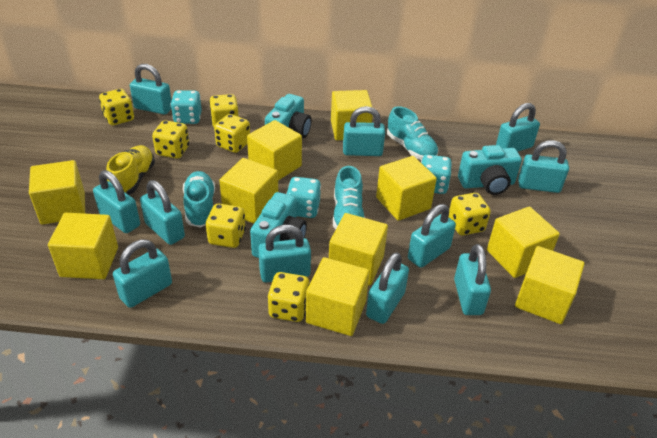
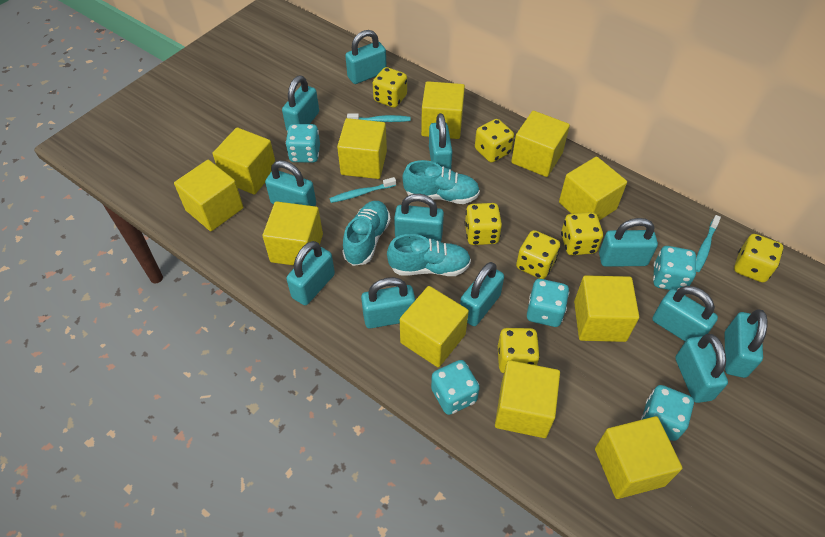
turquoise camera: [250,192,307,258] [265,94,312,138] [458,145,522,195] = 3 -> none = 0
turquoise dice: [171,90,202,124] [286,177,321,218] [421,155,452,194] = 3 -> [285,124,320,163] [431,360,480,415] [527,279,569,327] [641,385,694,441] [653,246,696,290] = 5
turquoise padlock: [93,170,140,233] [113,240,172,308] [130,64,172,115] [140,180,185,245] [258,225,311,282] [343,106,385,156] [366,252,409,324] [408,204,456,268] [454,244,491,315] [496,103,540,152] [518,140,569,193] = 11 -> [265,160,316,206] [282,75,319,131] [286,241,335,305] [345,30,387,84] [361,277,416,329] [394,194,444,242] [429,113,452,169] [460,262,504,326] [599,218,658,267] [652,286,718,341] [675,334,728,403] [725,309,768,378] = 12
turquoise toothbrush: none = 0 -> [329,177,396,203] [347,113,411,122] [696,215,721,272] = 3
yellow cube: [29,160,85,225] [48,213,118,279] [219,158,278,224] [247,120,302,180] [306,257,369,336] [329,213,388,286] [331,90,373,140] [376,156,437,221] [487,207,560,278] [515,246,585,324] = 10 -> [174,160,243,231] [212,127,275,195] [263,201,323,266] [337,118,387,179] [400,286,469,367] [421,81,465,139] [495,360,560,438] [511,111,570,177] [559,157,627,221] [574,275,639,342] [595,416,682,499] = 11
yellow shoe: [106,145,155,195] = 1 -> none = 0

